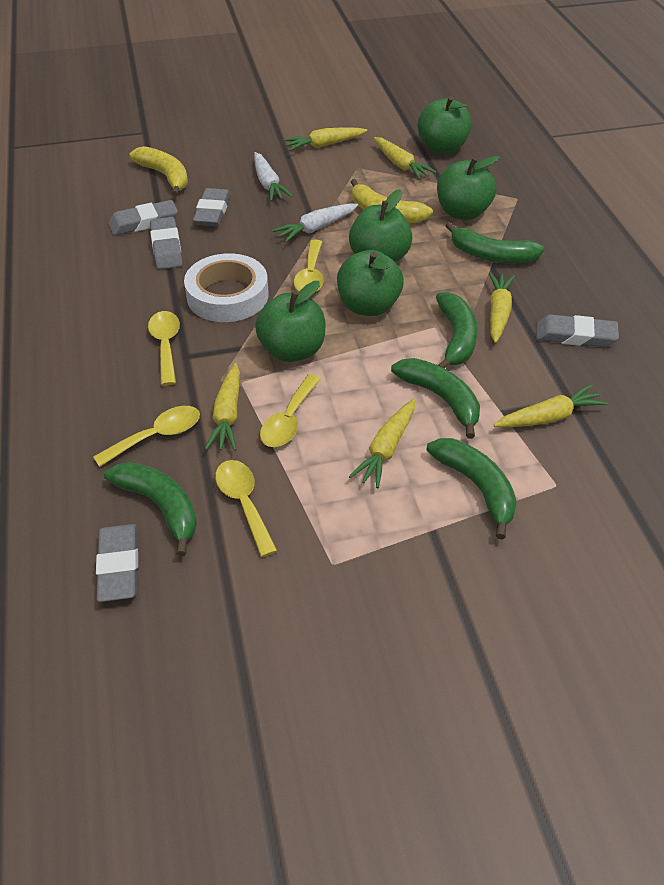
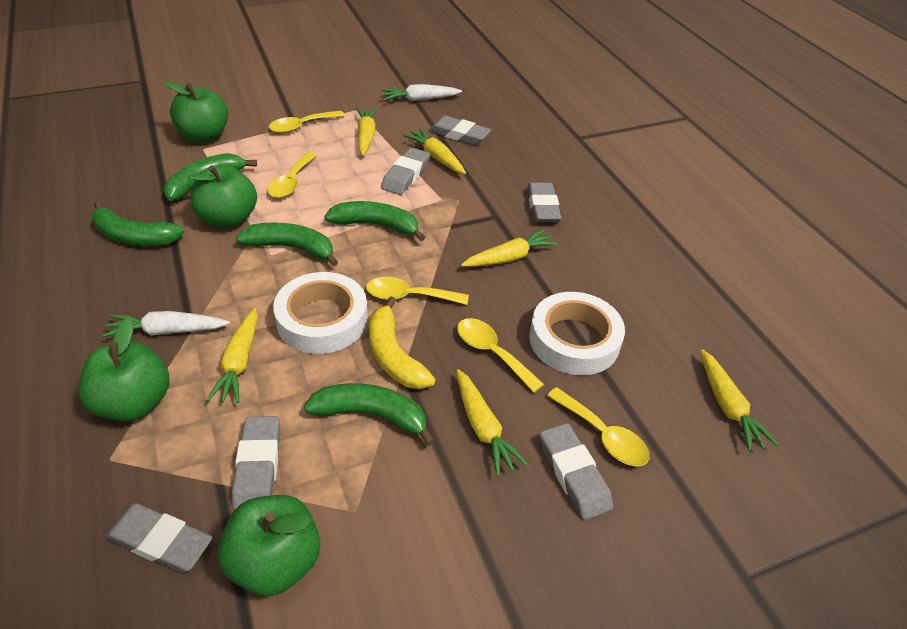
green apple: [255,281,325,362] [337,250,404,316] [349,189,412,262] [418,96,472,154] [437,156,500,220] = 5 -> [78,318,170,421] [164,81,228,142] [187,165,257,228] [218,495,321,596] = 4
grey eraser: [96,524,138,602] [108,200,178,235] [150,217,182,269] [193,188,230,226] [536,314,619,347] = 5 -> [105,503,212,573] [232,416,280,510] [381,148,430,195] [429,116,491,145] [527,182,561,222] [540,423,613,520] = 6
white tape: [184,253,269,322] = 1 -> [273,272,368,354] [529,292,625,375] = 2
yellow banana: [129,146,188,196] [351,179,433,223] = 2 -> [369,296,435,389] = 1

